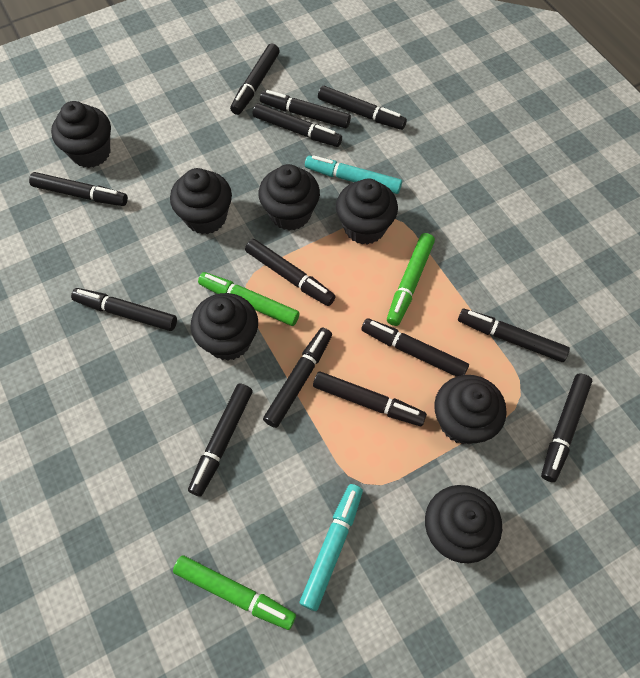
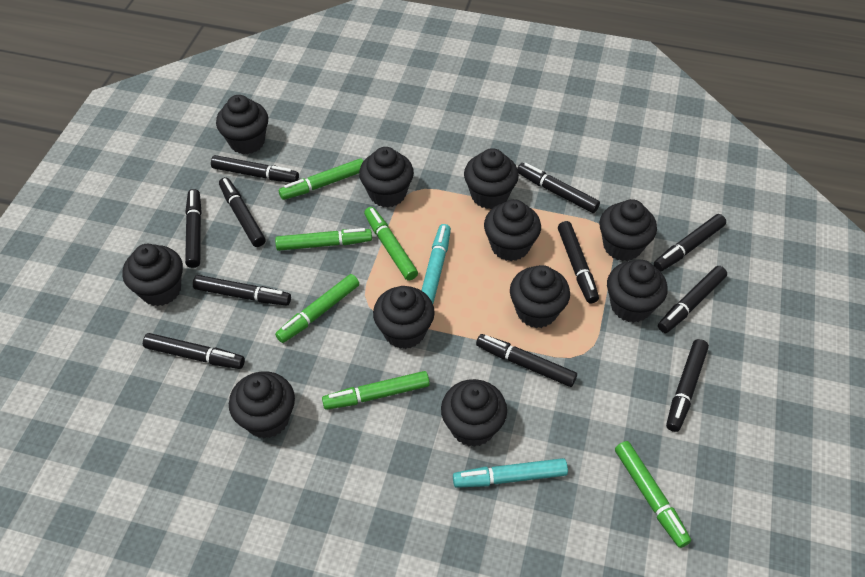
black cupcake: [51,101,111,168] [170,168,232,234] [191,293,258,361] [258,164,320,230] [336,178,398,245] [425,485,502,563] [434,375,507,444] = 7 -> [122,244,183,306] [216,95,268,154] [229,371,295,438] [359,147,414,207] [373,286,435,349] [441,379,507,447] [464,148,519,209] [484,199,541,261] [510,265,570,328] [599,199,657,261] [607,260,668,323] = 11
black marker: [29,172,128,206] [71,288,177,331] [188,383,253,497] [230,43,280,115] [245,239,336,306] [253,103,342,147] [260,90,351,128] [263,328,332,428] [313,371,427,426] [318,86,407,130] [361,318,469,377] [458,309,570,362] [541,373,592,482] = 13 -> [143,333,245,369] [185,189,202,268] [193,275,291,306] [211,155,299,183] [219,177,266,247] [476,334,577,387] [517,163,600,213] [558,221,599,304] [654,214,726,271] [658,266,727,333] [666,339,709,432] = 11
green marker: [173,555,296,630] [198,272,299,326] [387,233,435,326] = 3 -> [275,228,372,251] [275,274,359,343] [279,158,363,200] [322,371,430,410] [364,207,418,281] [615,441,691,548] = 6

